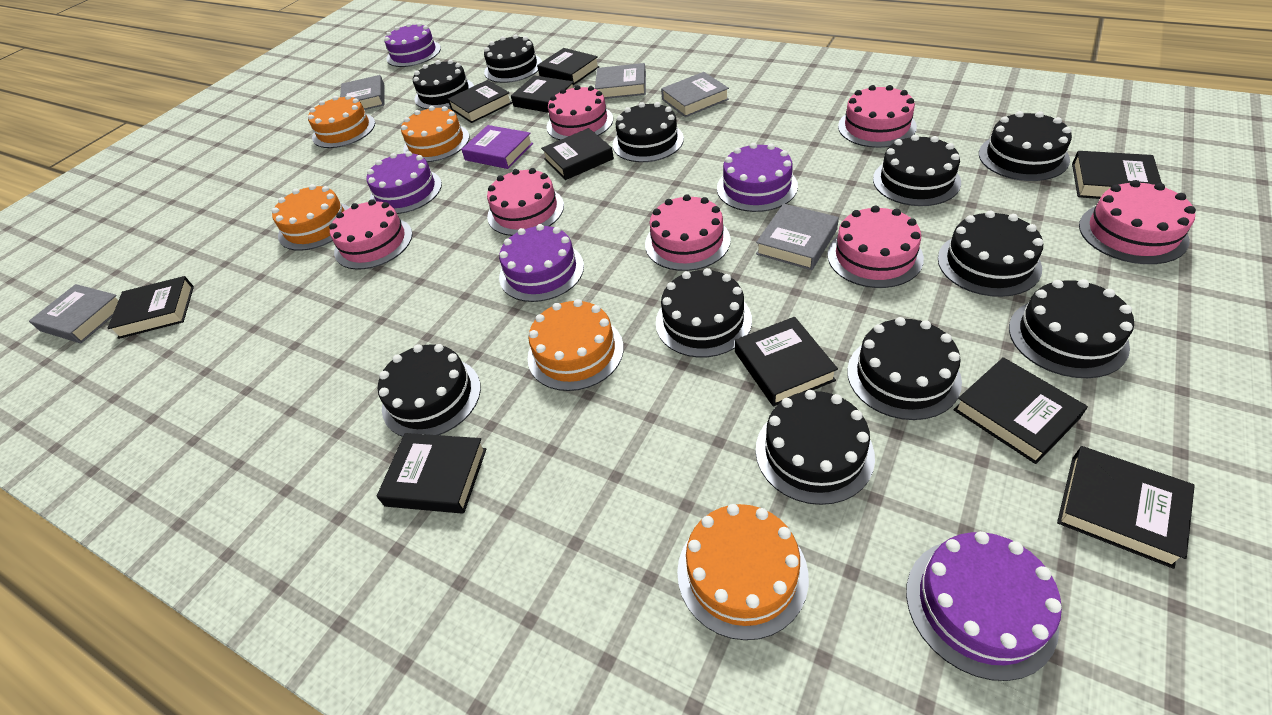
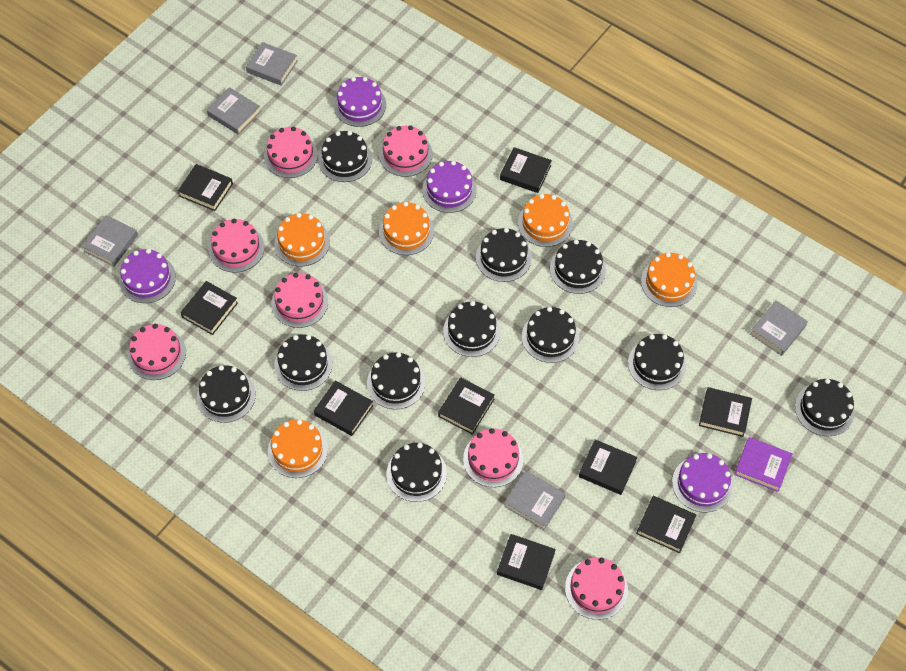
black book: [107,276,194,339] [377,433,486,514] [447,80,512,123] [511,75,574,113] [537,48,599,85] [541,128,614,180] [735,317,838,406] [953,357,1088,464] [1057,446,1195,569] [1072,151,1162,199] = 10 -> [178,164,233,211] [180,281,238,335] [314,380,373,436] [438,377,495,435] [497,534,556,590] [500,147,552,193] [579,439,637,495] [636,496,696,553] [699,387,752,437] = 9
purple cake: [366,151,442,214] [384,23,441,67] [499,224,584,302] [717,143,798,212] [906,531,1062,681] = 5 -> [119,249,176,303] [334,77,386,127] [422,161,477,213] [672,453,733,512] = 4

